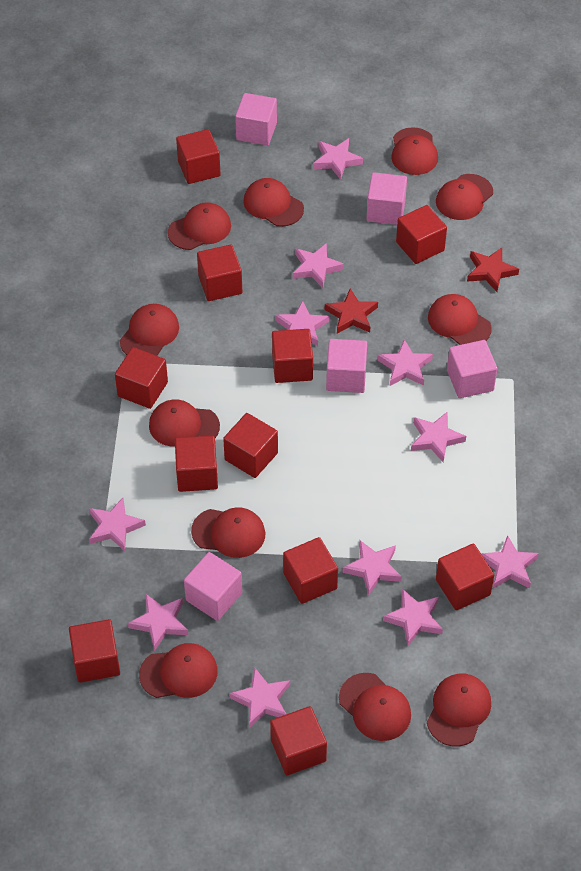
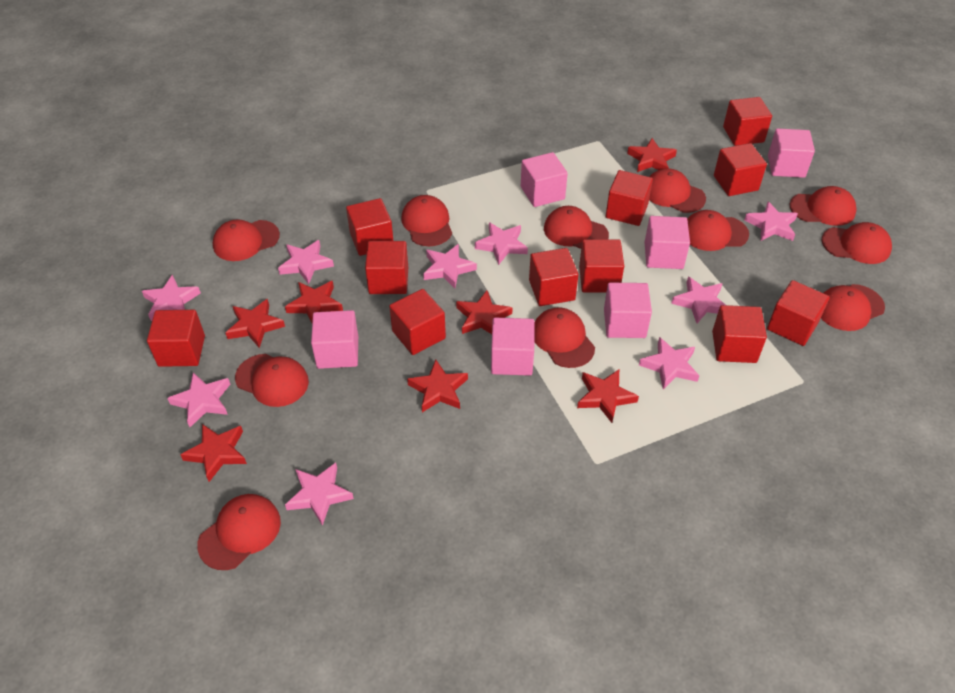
pink cube: [184,552,242,621] [235,93,277,145] [326,339,367,393] [366,172,407,225] [447,340,497,398] = 5 -> [311,310,358,369] [491,318,534,376] [521,152,568,207] [604,283,652,338] [645,216,690,269] [768,128,815,178] = 6
pink star: [89,498,146,551] [128,594,188,651] [229,668,290,728] [275,301,329,346] [293,243,344,288] [313,138,363,180] [342,540,402,596] [378,339,433,386] [383,589,443,646] [411,412,466,463] [481,535,539,588] = 11 -> [142,275,201,321] [167,372,230,427] [278,240,334,284] [285,463,354,526] [423,244,477,288] [475,222,528,265] [639,337,699,389] [671,277,726,323] [744,201,798,241] = 9
red star: [325,288,378,334] [467,248,519,292] = 2 -> [180,424,247,482] [226,299,285,348] [285,281,343,323] [407,359,468,412] [456,290,513,334] [577,369,639,423] [627,138,677,172] = 7

